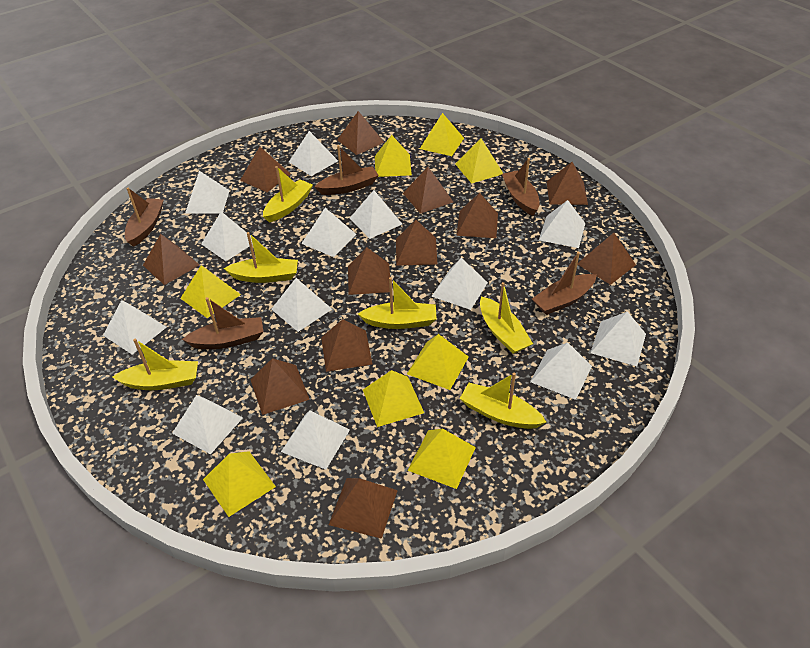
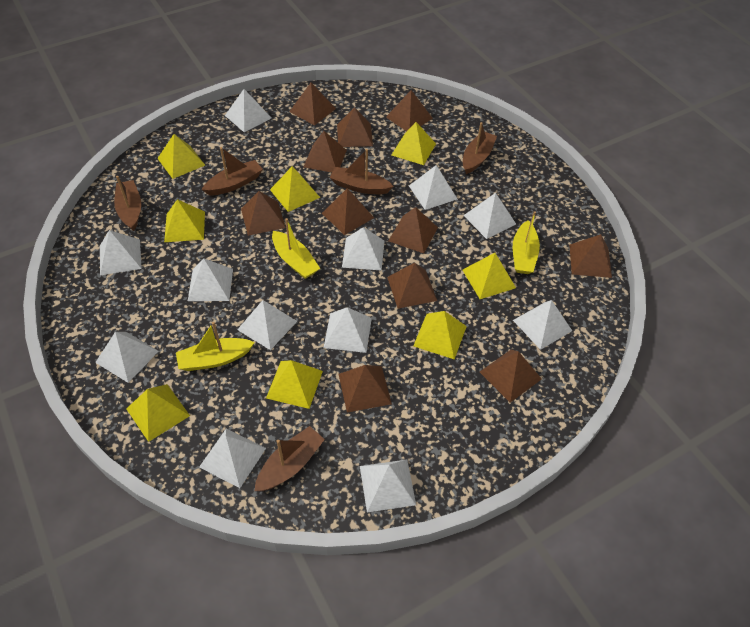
brown pyramid: [143,234,199,285] [240,147,291,192] [250,358,310,415] [321,319,373,372] [329,478,398,539] [337,111,385,155] [348,247,390,295] [396,220,438,266] [403,167,453,214] [456,193,498,238] [546,162,588,205] [577,233,636,285] = 12 -> [241,191,286,236] [289,83,336,126] [303,131,347,172] [322,188,374,235] [337,107,373,147] [338,365,392,413] [386,90,433,131] [387,263,437,309] [388,207,438,253] [480,350,542,403] [569,234,612,278] = 11
white pyramid: [103,300,167,355] [172,395,243,454] [185,171,230,214] [201,211,253,261] [271,278,332,332] [281,411,350,470] [289,131,338,176] [301,208,357,257] [349,190,402,239] [431,258,488,310] [530,343,592,400] [539,200,586,248] [590,311,646,366] = 13 -> [95,332,159,383] [100,230,142,275] [188,258,233,301] [199,428,266,488] [225,89,271,132] [237,300,297,350] [324,307,372,353] [342,227,384,271] [360,460,416,512] [409,165,458,210] [463,193,516,239] [513,300,572,350] = 12
yellow boat: [113,339,198,390] [224,232,298,283] [263,166,313,223] [358,277,437,329] [459,373,546,429] [480,282,533,354] = 6 -> [176,322,255,371] [272,218,320,279] [513,211,540,274] = 3

